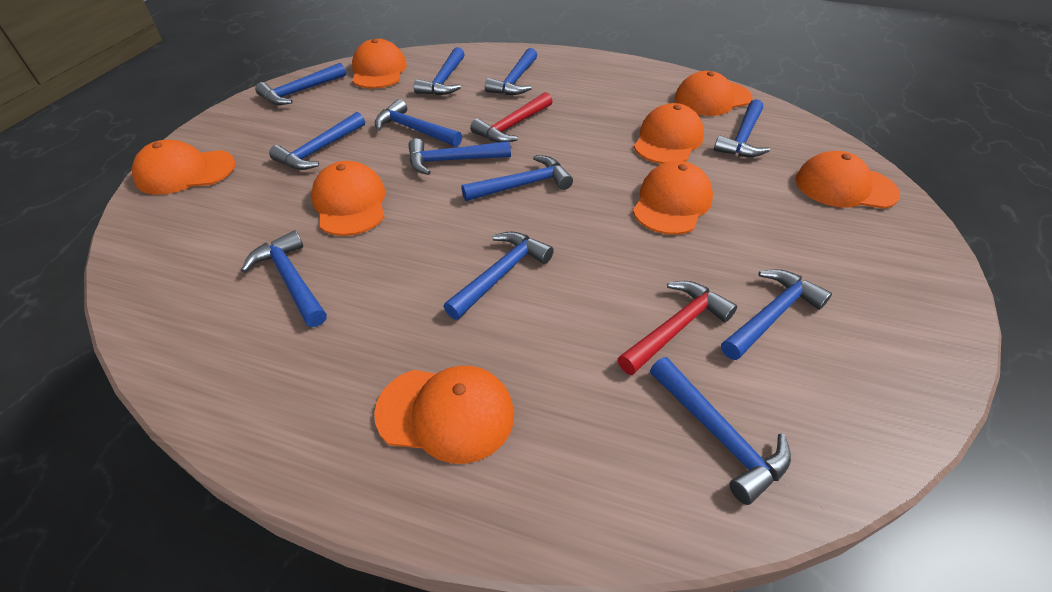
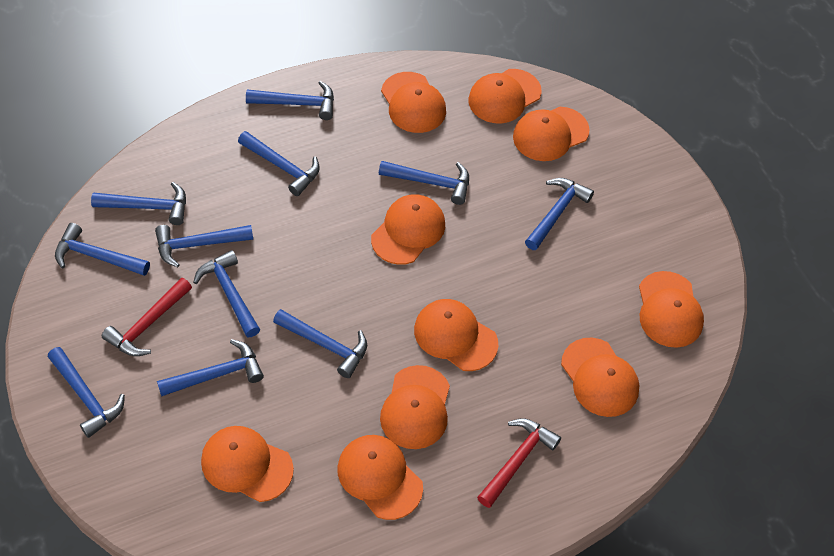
blue hammer: [241,230,327,327] [255,63,346,105] [269,112,365,170] [375,99,462,147] [408,138,511,175] [414,47,465,95] [443,231,554,320] [461,155,573,201] [485,48,537,95] [650,357,791,505] [714,99,770,157] [721,269,832,360] = 12 -> [48,347,125,438] [55,223,150,276] [91,182,186,225] [155,225,253,267] [157,339,264,397] [193,250,260,337] [238,131,320,196] [246,81,334,120] [273,309,367,378] [379,161,469,205] [525,178,594,250] = 11
orange cap: [132,140,235,195] [311,161,385,236] [352,39,407,89] [374,366,514,464] [633,161,713,235] [634,103,704,164] [674,71,753,116] [795,151,900,209] = 8 -> [201,426,294,502] [337,435,423,520] [371,194,445,265] [380,365,450,449] [381,72,446,133] [414,299,498,371] [468,69,542,123] [513,107,590,161] [561,338,639,417] [639,271,704,348] = 10

